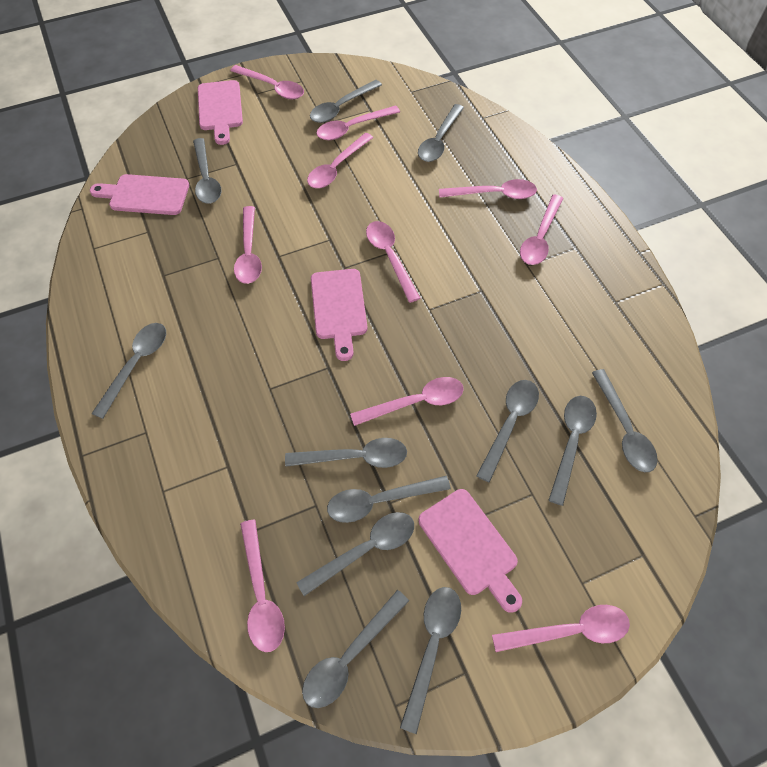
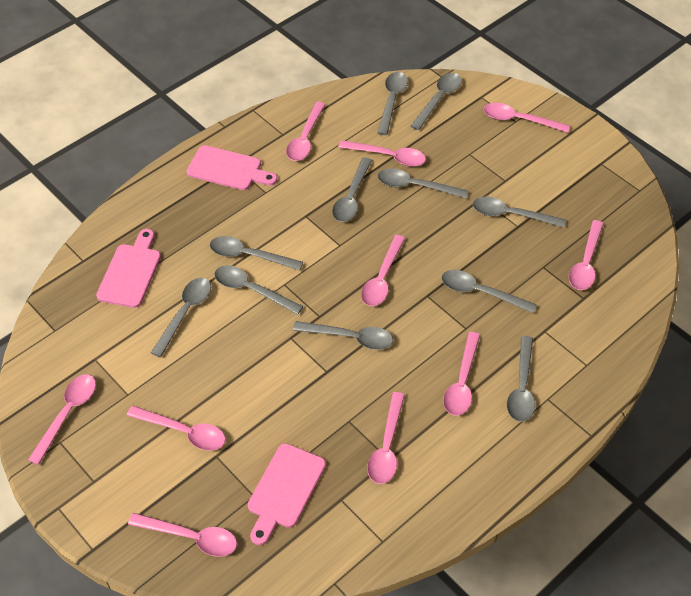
grey spoon: [91,323,166,419] [193,138,221,204] [285,438,407,468] [296,512,414,596] [302,590,409,708] [310,80,382,123] [327,476,451,523] [400,587,461,734] [418,104,464,162] [476,380,539,483] [548,396,597,506] [592,369,658,472] = 12 -> [151,278,211,357] [210,236,303,271] [214,265,303,315] [293,321,393,350] [332,158,372,222] [377,72,408,135] [378,168,468,198] [411,73,462,130] [441,270,537,313] [473,196,566,228] [507,336,535,422] = 11
pink cutting board: [90,174,189,215] [198,80,243,145] [311,269,367,361] [418,489,522,613] = 4 -> [96,229,161,308] [187,145,277,190] [248,443,326,545] = 3

